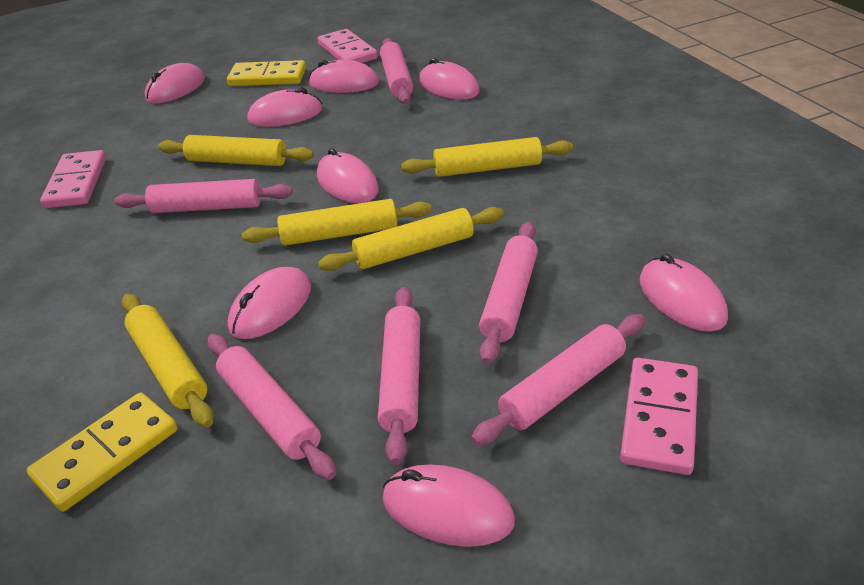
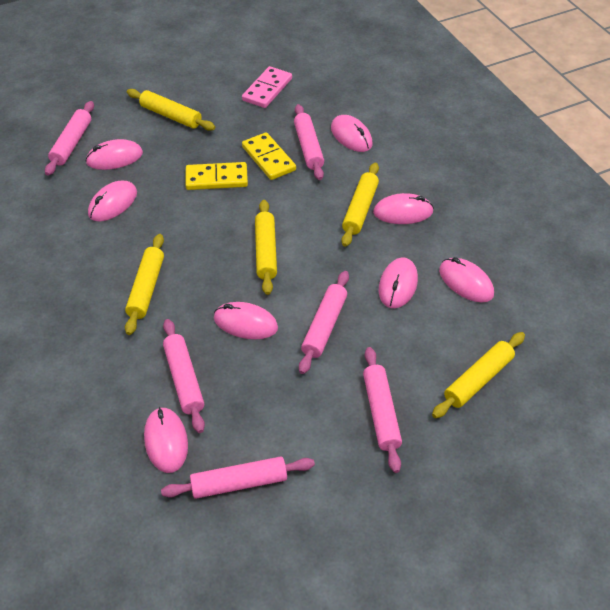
pink domino: [40,150,106,208] [318,29,378,63] [620,358,698,475] = 3 -> [242,66,292,108] = 1

